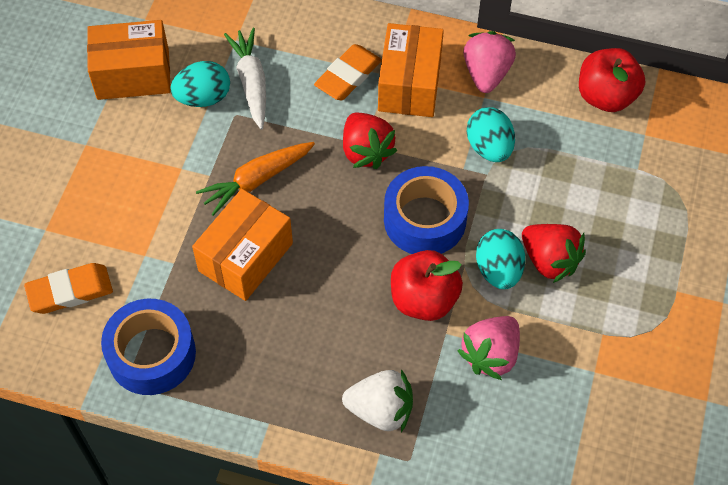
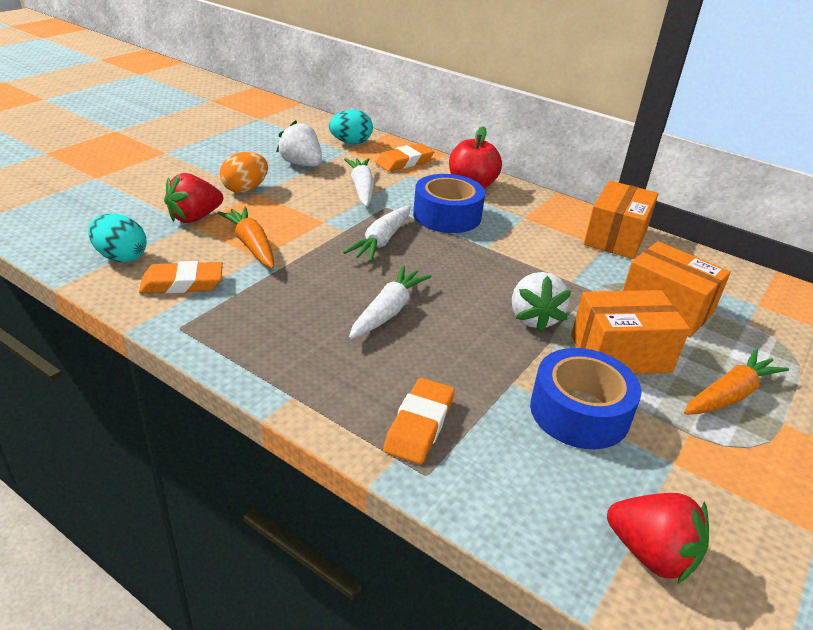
orange carrot: [196,142,315,216] = 1 -> [217,206,274,269] [684,349,789,415] = 2
orange egg: none = 0 -> [220,152,268,193] = 1
orange eraser: [24,263,113,314] [314,44,382,100] = 2 -> [139,261,223,293] [375,143,434,171] [383,378,455,464] = 3
pink strawberry: [457,316,520,380] [463,31,516,93] = 2 -> none = 0
red apple: [391,250,463,321] [579,48,645,112] = 2 -> [449,126,502,189] = 1
turquoise egg: [170,61,230,107] [467,107,515,162] [476,229,525,289] = 3 -> [88,214,146,263] [329,110,373,144] = 2
white carrot: [224,28,266,130] = 1 -> [343,206,411,262] [344,158,374,207] [349,266,432,339] = 3
white strawberry: [342,369,413,432] = 1 -> [276,120,322,167] [512,272,572,333] = 2

